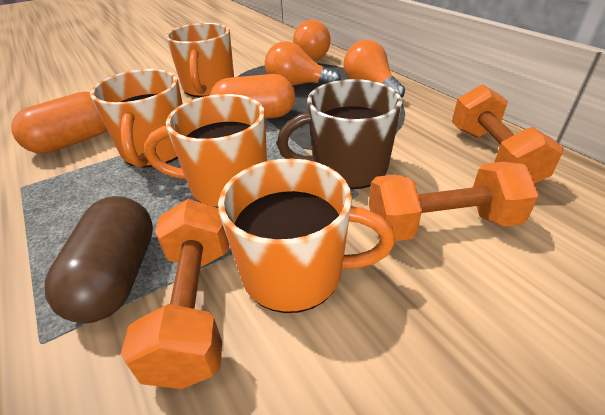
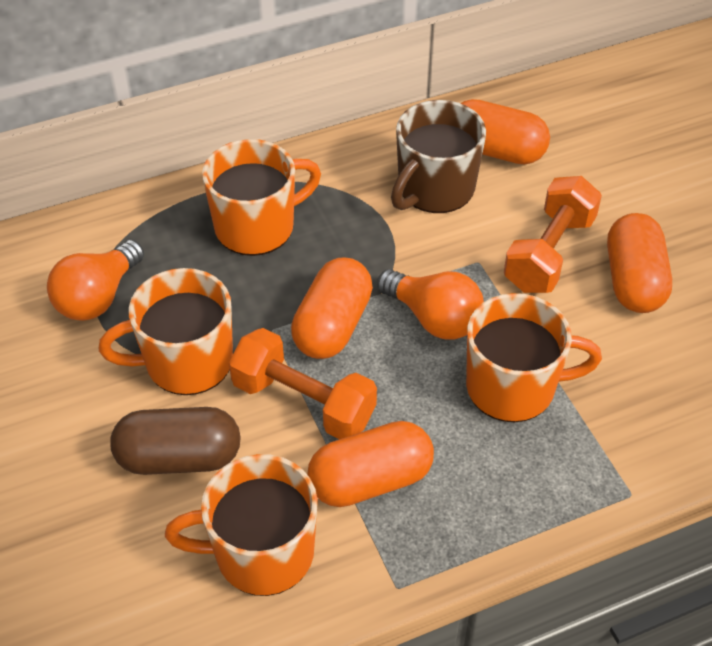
orange capsule: [11,92,107,154] [210,74,295,119] = 2 -> [291,258,373,359] [307,421,434,507] [460,99,550,164] [607,213,672,313] = 4
orange dumbbell: [121,199,229,389] [369,162,539,241] [452,84,564,183] = 3 -> [229,328,377,439] [504,176,602,293] = 2
orange light bulb: [265,41,341,86] [293,20,331,61] [344,40,405,98] = 3 -> [47,240,144,321] [377,269,484,340] = 2

